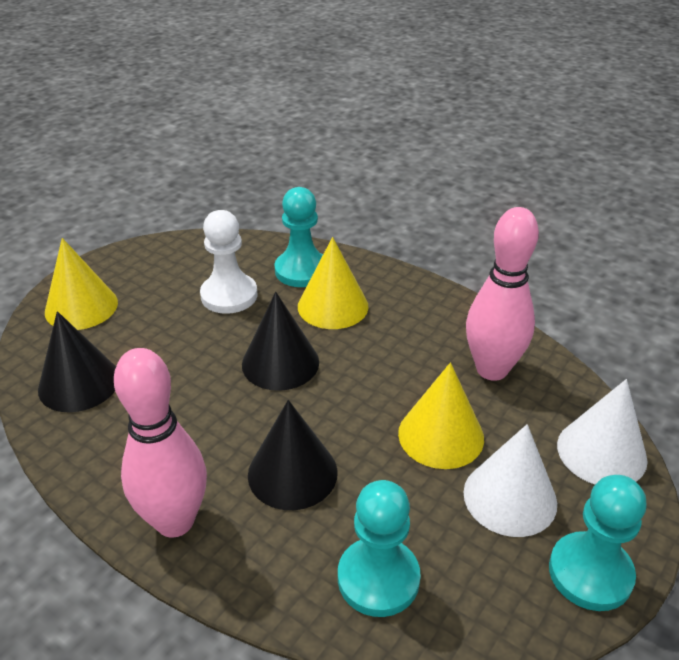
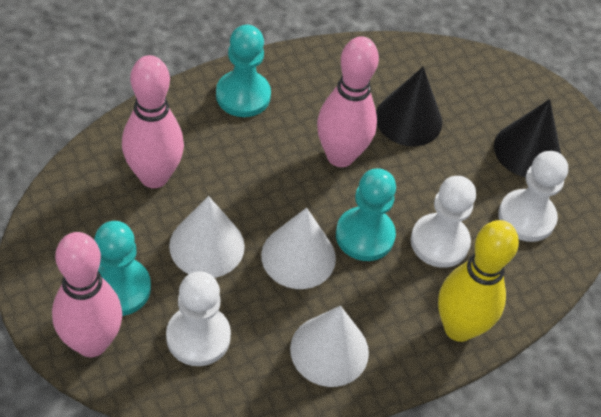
black cone: [38,311,116,412] [242,292,319,391] [248,400,338,510] = 3 -> [376,67,442,146] [494,99,561,177] = 2
pink bowling pin: [114,348,207,538] [466,207,539,381] = 2 -> [52,232,122,357] [122,55,184,188] [317,36,379,167] = 3
white cone: [463,424,557,537] [557,379,647,484] = 2 -> [169,196,245,278] [261,208,336,289] [290,306,369,387] = 3
white pawn: [200,210,257,314] = 1 -> [166,271,231,366] [411,176,476,268] [498,151,568,242] = 3
yellow bowling pin: none = 0 -> [438,220,519,342] = 1
yellow cone: [45,238,118,330] [298,237,368,329] [398,362,484,469] = 3 -> none = 0

